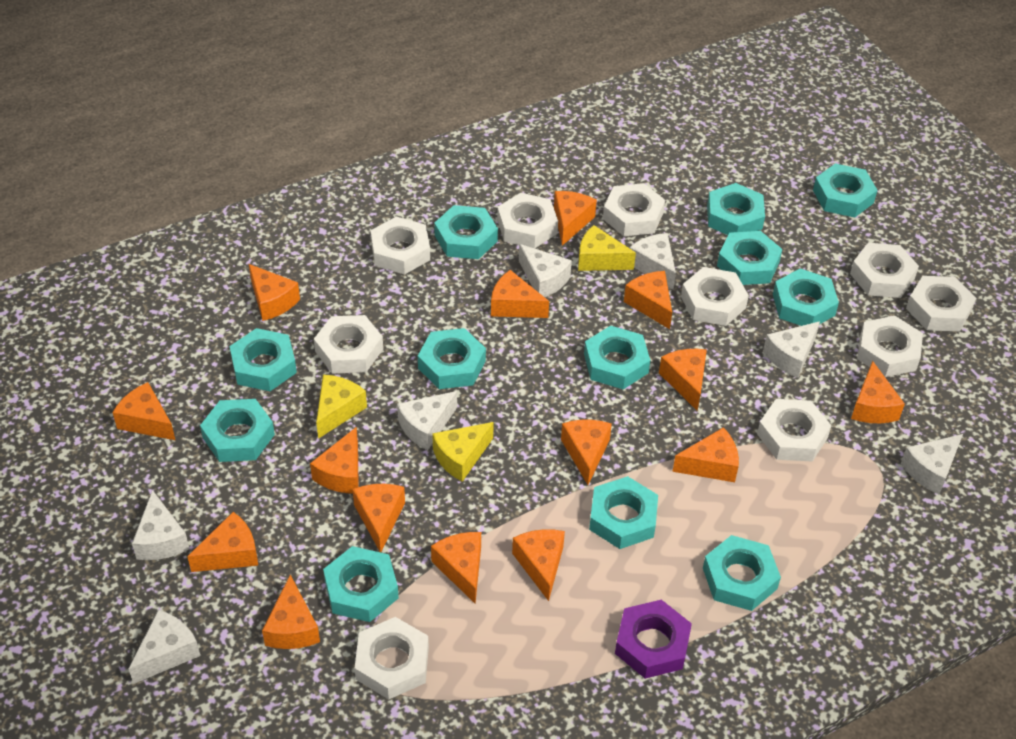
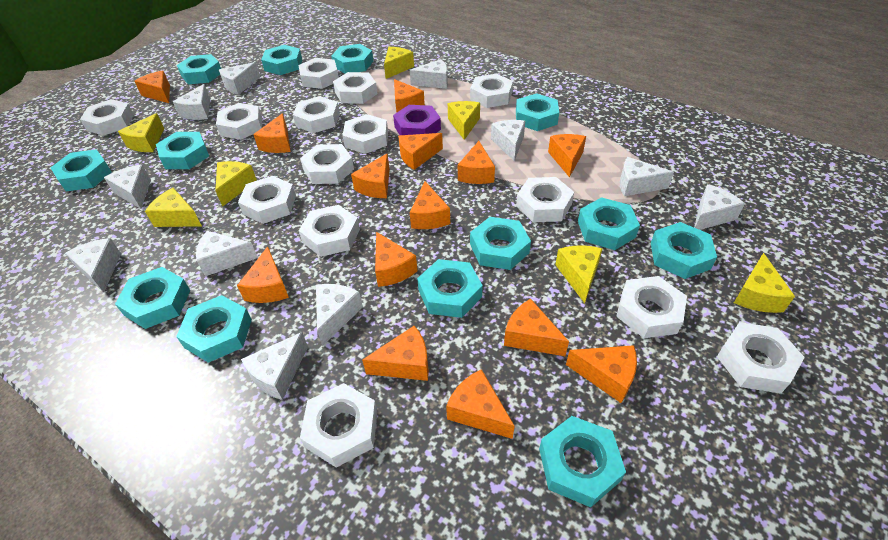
orange cheese: [112,382,175,440] [187,512,258,572] [249,264,300,321] [262,575,320,649] [310,427,359,493] [353,484,405,552] [431,532,481,603] [491,270,549,318] [512,529,565,601] [554,191,597,246] [561,420,612,485] [624,271,672,329] [659,349,707,411] [672,427,739,482] [851,361,905,423] = 15 -> [134,71,170,103] [237,246,289,303] [253,113,291,153] [351,153,390,198] [362,326,429,381] [375,232,418,287] [394,79,425,113] [398,133,443,170] [410,181,450,229] [446,369,514,439] [458,141,495,184] [504,299,569,356] [548,134,586,178] [566,345,637,403] = 14
turquoise nut: [200,399,275,462] [229,328,297,391] [323,546,399,622] [418,328,486,389] [434,205,498,259] [584,326,651,389] [589,476,658,549] [703,535,781,611] [707,183,765,235] [717,231,783,285] [773,268,839,326] [813,163,878,217] = 12 -> [51,149,112,191] [115,267,190,329] [156,132,209,169] [176,295,252,363] [177,54,221,84] [261,45,302,75] [331,44,373,73] [417,259,483,318] [470,217,531,270] [516,93,559,131] [539,416,626,507] [578,197,640,250] [651,222,717,279] = 13
white cheese: [129,610,200,684] [132,490,189,560] [397,391,457,450] [519,244,572,297] [629,233,676,289] [763,321,820,378] [901,434,963,494] = 7 -> [65,238,121,292] [104,165,151,209] [173,84,210,120] [196,231,258,276] [219,62,260,95] [241,332,308,400] [316,284,363,346] [410,59,448,89] [491,120,525,161] [620,157,674,196] [694,184,745,230] = 11
white nut: [314,315,383,374] [355,617,429,699] [371,217,430,274] [497,193,558,248] [603,183,665,236] [681,267,749,326] [757,399,832,462] [850,243,919,298] [857,316,923,377] [906,276,976,331] = 10 -> [80,99,134,136] [216,103,262,140] [238,176,296,224] [293,96,340,133] [298,58,339,89] [299,205,360,257] [300,144,354,184] [300,383,378,468] [333,72,378,104] [342,114,388,154] [470,74,513,108] [516,177,574,222] [616,276,687,338] [717,322,805,394] = 14
yellow cheese: [316,375,367,439] [432,422,494,482] [578,225,636,271] = 3 -> [118,113,164,152] [145,188,202,227] [215,161,257,207] [384,47,414,79] [448,101,480,140] [555,246,603,303] [734,253,795,313] = 7

